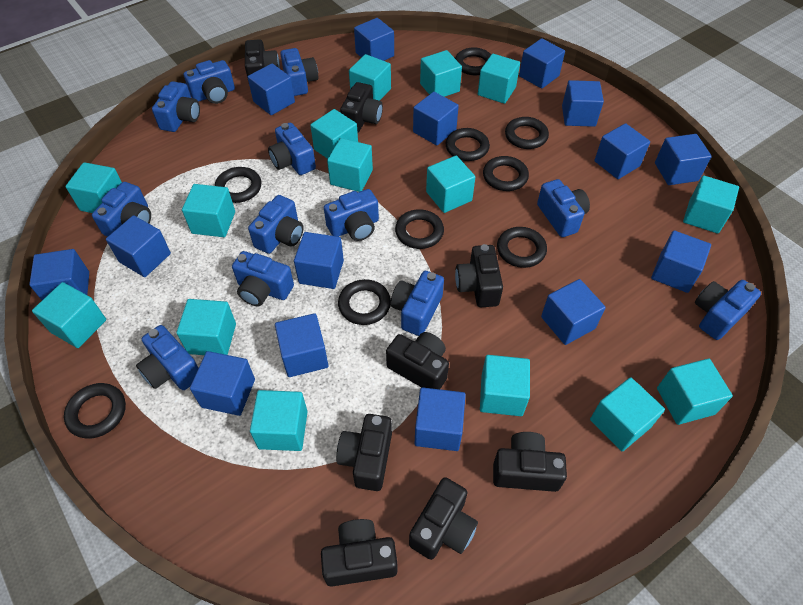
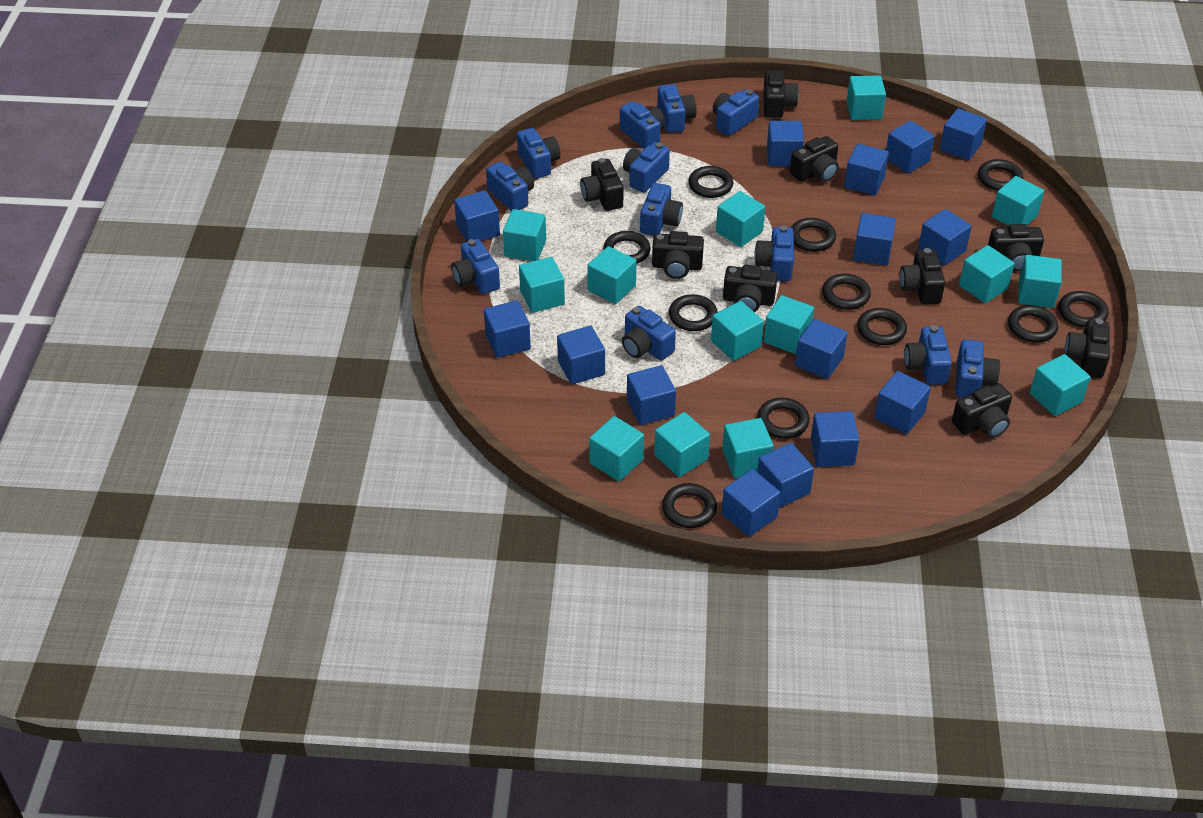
black camera: [245,39,280,83] [321,519,398,587] [336,414,392,491] [340,82,383,132] [386,332,449,389] [409,477,478,560] [455,244,503,307] [493,432,567,492] = 8 -> [580,158,624,211] [652,231,704,279] [723,264,777,312] [763,70,799,118] [790,136,839,182] [899,248,945,305] [952,383,1012,438] [988,224,1044,271] [1064,318,1110,378] = 9
black ring: [64,383,126,438] [215,167,261,203] [338,279,391,325] [395,209,444,249] [446,128,490,161] [455,47,491,75] [483,156,529,191] [497,227,547,268] [505,117,549,149] = 9 -> [604,231,651,264] [662,483,717,528] [669,294,718,331] [688,166,733,198] [757,398,810,439] [791,218,836,252] [822,274,871,310] [857,308,907,345] [978,159,1023,191] [1008,305,1058,343] [1059,291,1108,328] = 11
turquoise cube: [32,282,106,348] [65,162,122,213] [176,299,236,355] [182,184,235,237] [250,390,308,451] [310,109,358,159] [327,138,373,192] [349,54,391,101] [420,50,462,97] [426,156,475,213] [478,54,520,104] [480,355,530,416] [590,377,665,451] [657,359,733,425] [683,176,739,234] = 15 -> [503,209,546,261] [519,257,565,313] [587,246,637,304] [589,416,644,481] [654,412,710,477] [711,301,764,361] [716,191,765,247] [722,418,774,478] [764,295,814,354] [847,75,886,120] [959,245,1014,303] [992,176,1044,226] [1018,255,1062,308] [1030,354,1091,416] = 14

